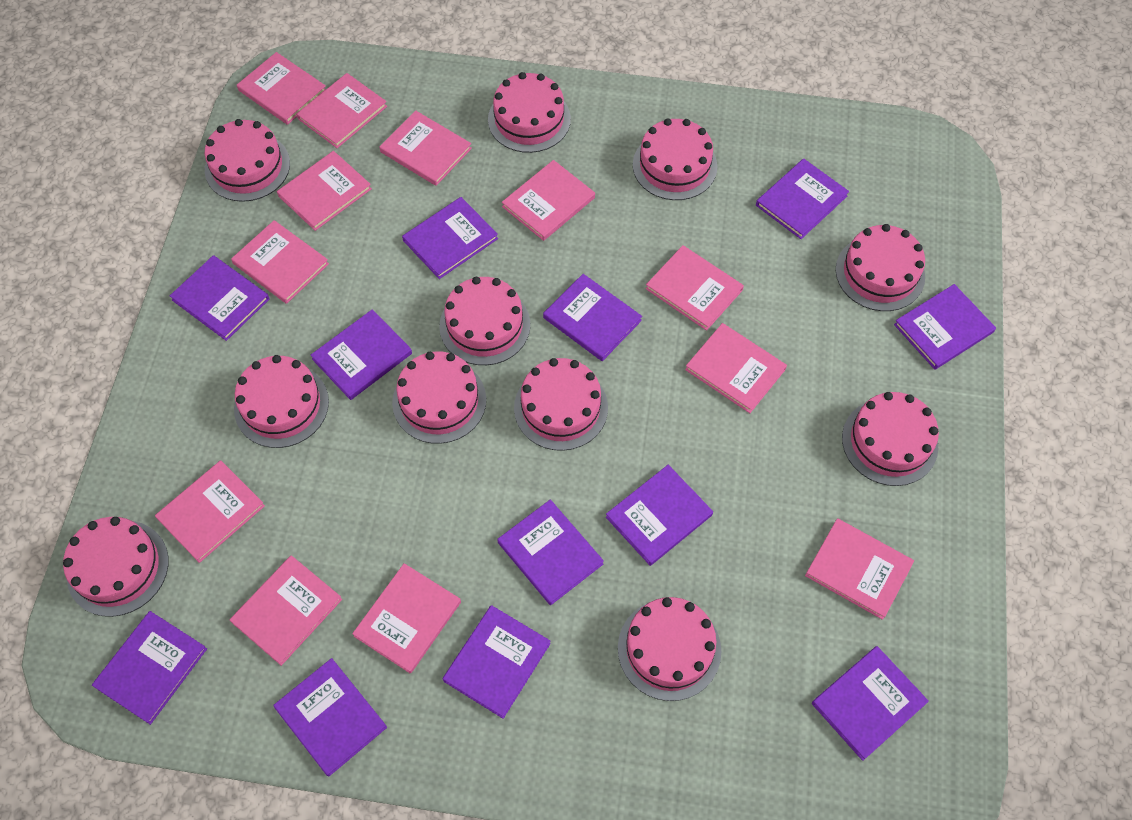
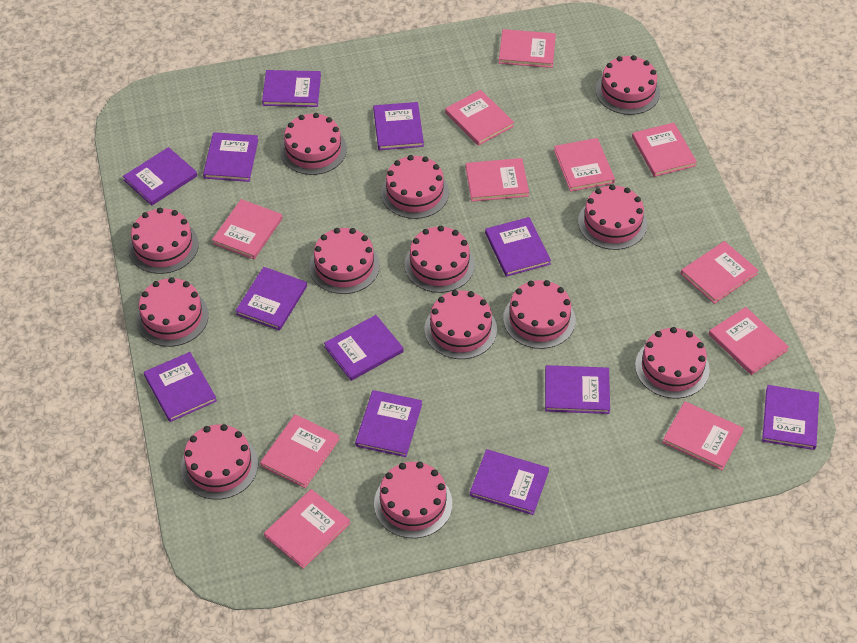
pink book: [155,460,265,563] [230,555,342,666] [231,220,329,304] [237,52,326,125] [277,151,372,231] [296,73,387,148] [352,563,461,674] [379,110,472,186] [502,160,595,241] [646,245,744,331] [685,323,787,413] [805,518,914,620] = 12 -> [212,199,282,259] [260,414,340,488] [264,489,350,569] [445,90,514,146] [465,158,529,202] [499,29,556,68] [554,138,615,192] [632,123,697,177] [662,401,744,470] [681,241,759,304] [709,307,789,375] = 11
pink cake: [63,517,168,617] [205,119,290,202] [234,355,329,448] [392,351,486,444] [439,277,530,365] [488,72,571,153] [514,358,608,451] [618,597,721,701] [633,118,717,200] [836,224,925,311] [842,392,939,486] = 11 -> [128,208,199,274] [136,277,209,347] [181,424,258,500] [280,113,347,175] [309,228,380,294] [374,462,452,538] [381,155,449,219] [404,226,475,293] [425,290,497,359] [503,280,576,349] [578,184,647,250] [596,55,660,115] [635,327,710,399] = 13

